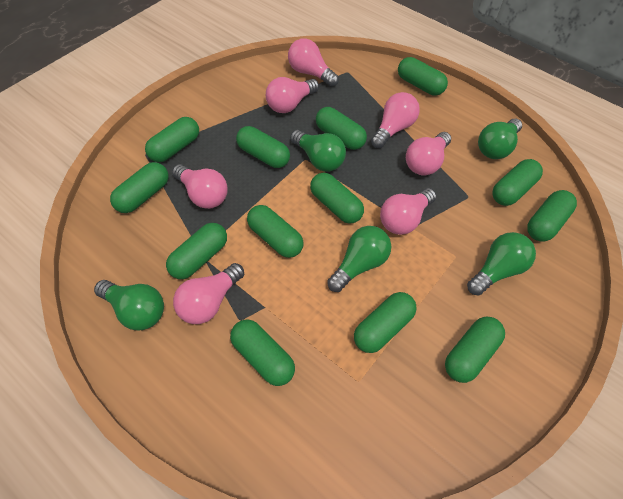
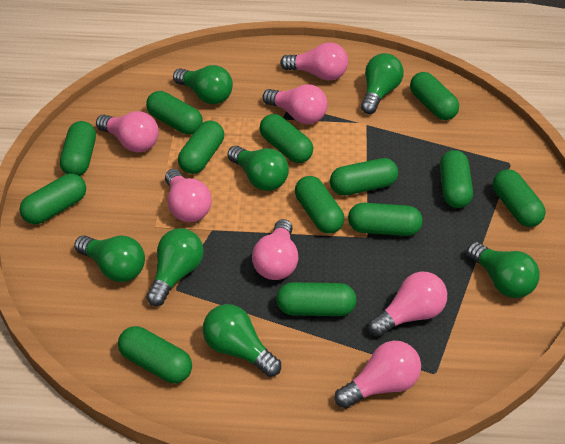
green light bulb: [94,280,164,330] [290,130,346,172] [327,226,391,292] [467,232,536,296] [478,119,522,159] = 5 -> [74,235,145,282] [146,228,204,306] [173,65,233,104] [203,304,281,377] [227,146,289,191] [361,53,404,114] [467,242,540,298] = 7

